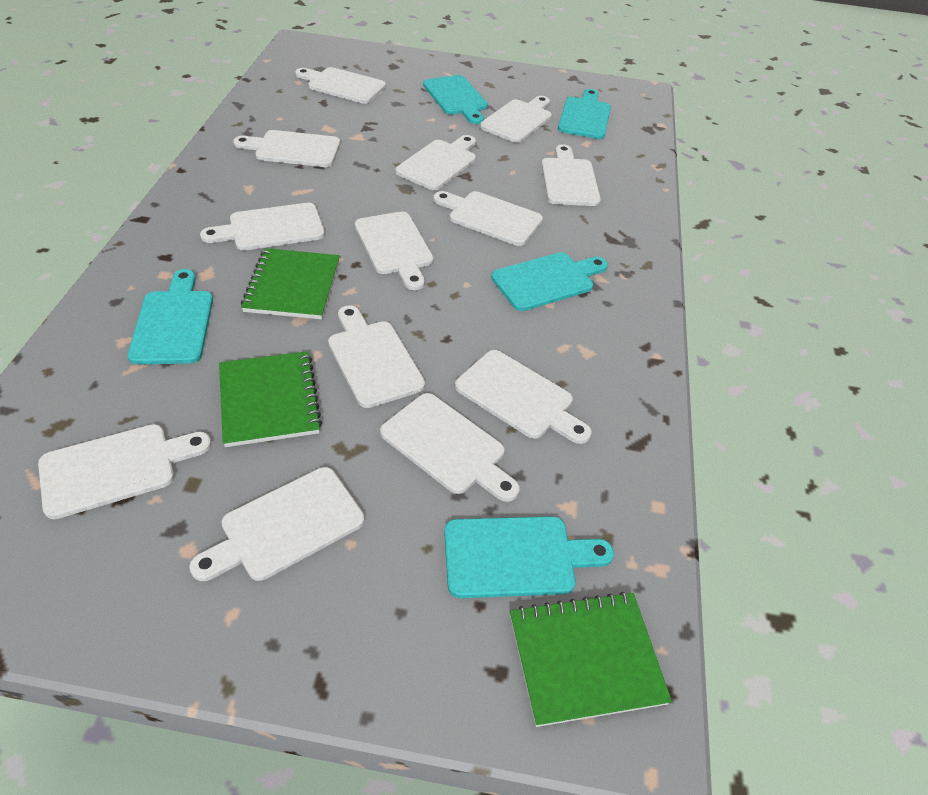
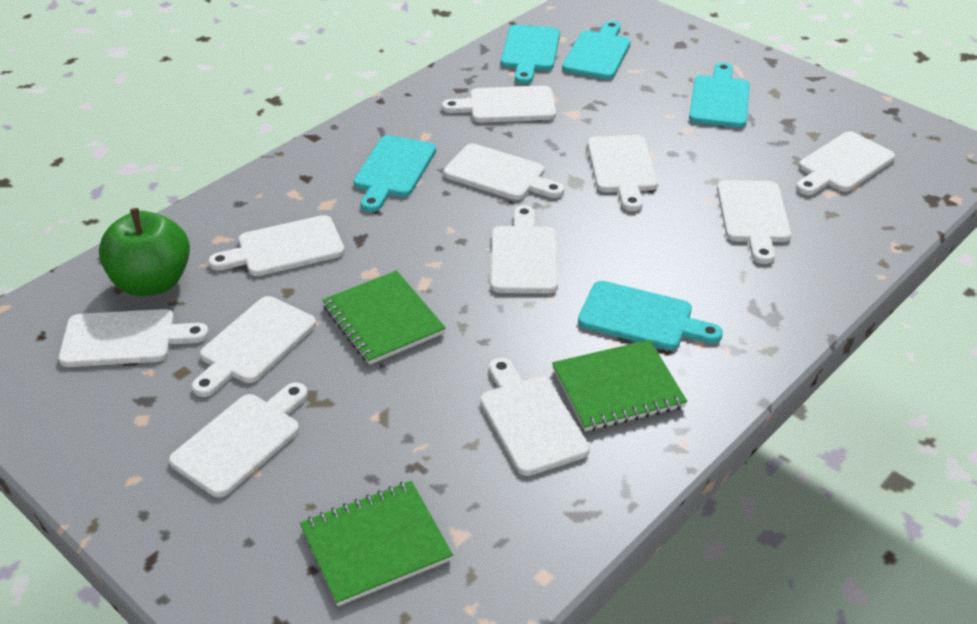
green apple: none = 0 -> [99,208,190,296] = 1
white cutting board: [38,424,211,519] [189,467,365,581] [200,203,325,250] [233,130,340,167] [295,67,386,104] [328,305,425,408] [355,211,433,290] [380,393,520,502] [395,135,476,190] [433,191,543,246] [455,350,592,444] [480,96,552,143] [541,144,601,206] = 13 -> [58,309,209,367] [169,382,308,497] [192,296,316,397] [208,215,344,276] [442,86,556,123] [443,144,564,200] [480,358,590,476] [491,205,558,294] [587,135,658,211] [717,180,791,264] [796,131,895,195] = 11

